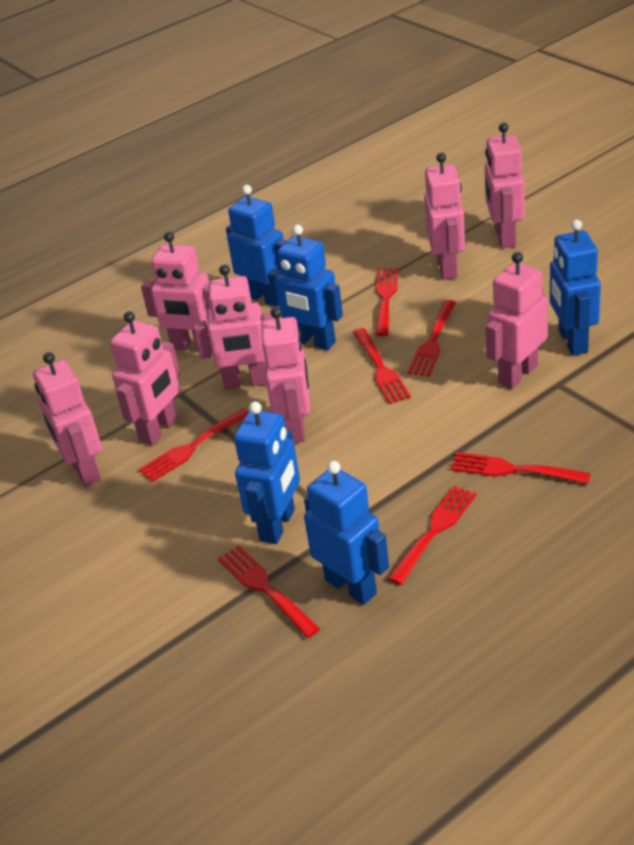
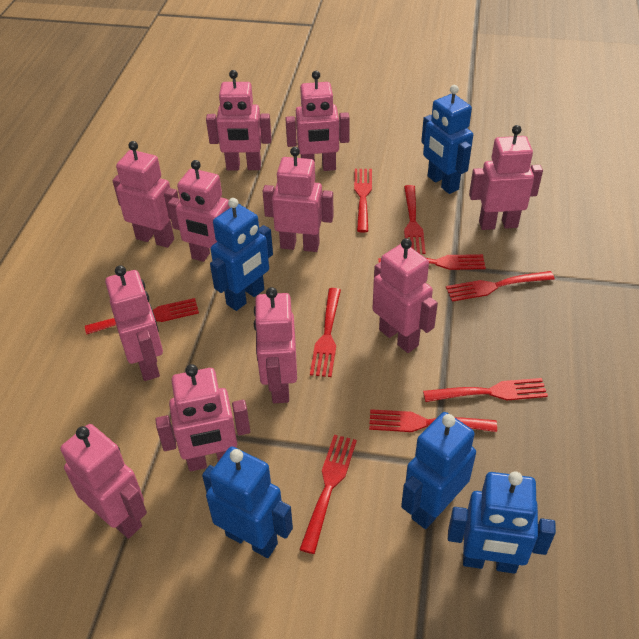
pink robot: [33,352,102,487] [110,311,180,445] [141,232,211,352] [194,264,275,390] [261,307,310,443] [424,153,465,280] [485,123,524,248] [486,252,548,389] = 8 -> [60,424,147,539] [105,265,163,381] [112,141,179,248] [155,364,250,471] [168,160,230,262] [206,70,272,170] [254,287,297,403] [262,147,333,252] [285,71,350,171] [372,238,438,353] [469,125,543,230] = 11
red fork: [138,408,249,482] [218,545,320,638] [353,328,411,404] [375,268,399,336] [388,486,477,585] [408,300,456,377] [451,452,591,484] = 7 -> [85,298,199,335] [299,434,357,554] [310,288,341,377] [354,169,372,233] [369,409,497,432] [378,254,486,270] [404,185,426,254] [423,378,548,402] [446,271,555,301] = 9

